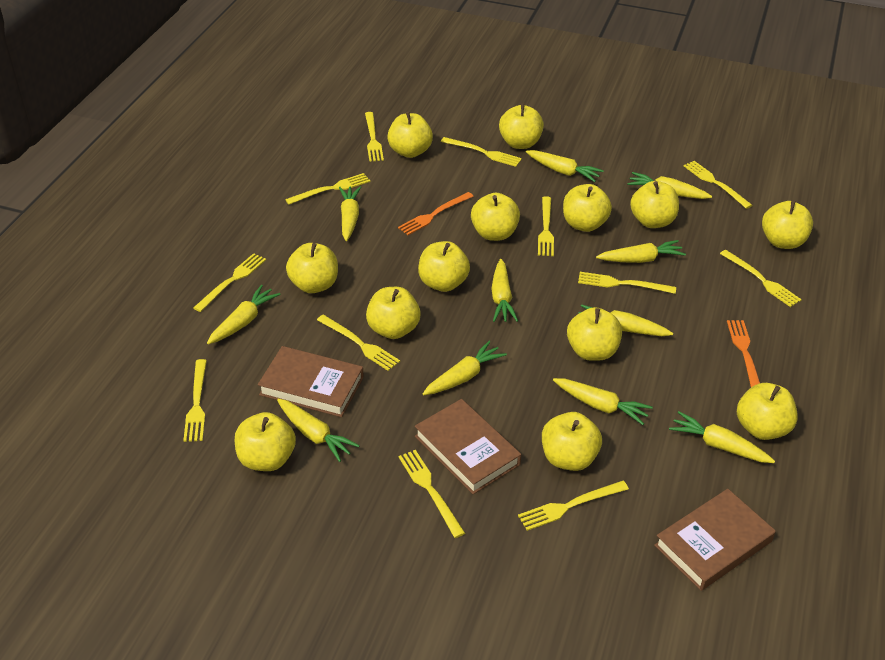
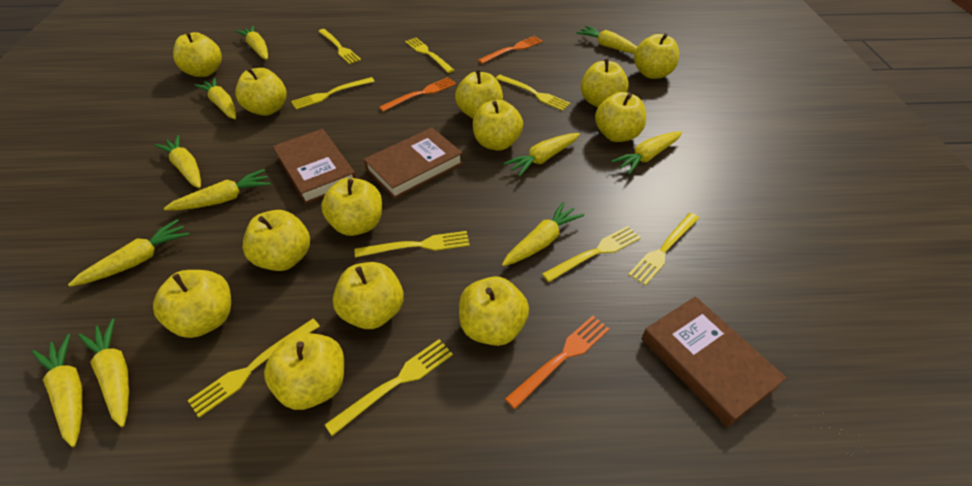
orange fork: [398,192,474,235] [727,320,760,387] = 2 -> [379,77,456,112] [478,36,543,64] [505,316,609,409] = 3
yellow fork: [183,359,207,442] [193,253,266,312] [285,173,370,205] [317,315,400,371] [365,112,384,162] [398,450,465,538] [441,137,522,167] [518,481,629,531] [538,196,554,256] [578,272,676,294] [684,161,752,209] [720,250,802,307] = 12 -> [188,319,320,418] [291,77,375,110] [318,29,361,64] [325,339,453,436] [355,231,470,258] [405,38,454,73] [496,75,571,111] [542,226,641,282] [628,213,699,286] = 9

